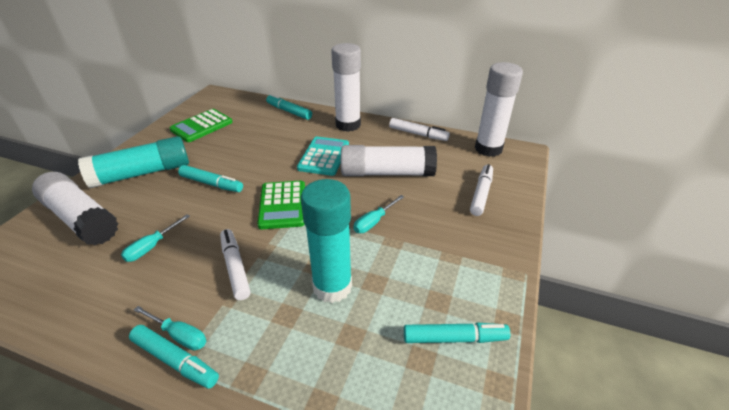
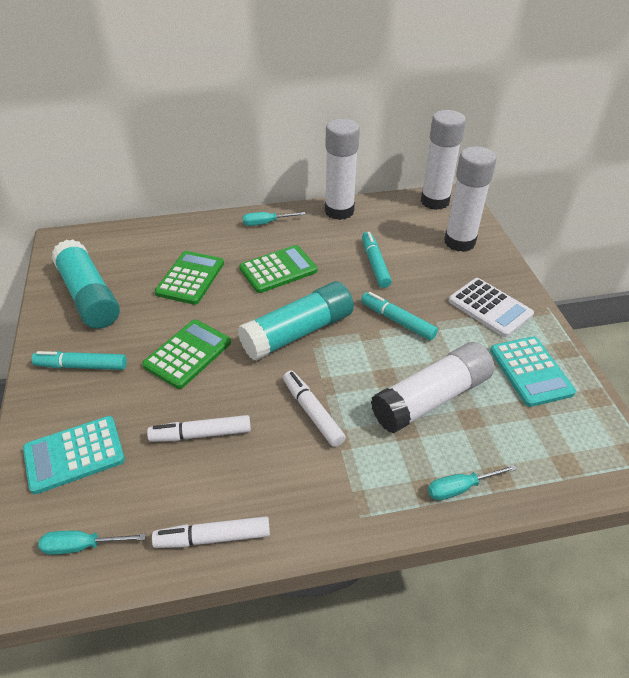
green calculator: [170,109,233,142] [257,181,305,229] = 2 -> [142,319,231,389] [155,251,224,305] [239,245,317,293] = 3
turquoise calculator: [297,137,349,176] = 1 -> [23,416,125,494] [490,337,576,407] = 2
turquoise marker: [129,325,219,389] [178,165,243,192] [266,94,312,120] [404,323,510,343] = 4 -> [32,351,127,370] [361,292,438,340] [362,232,392,288] = 3
white calculator: none = 0 -> [449,278,534,337] = 1

